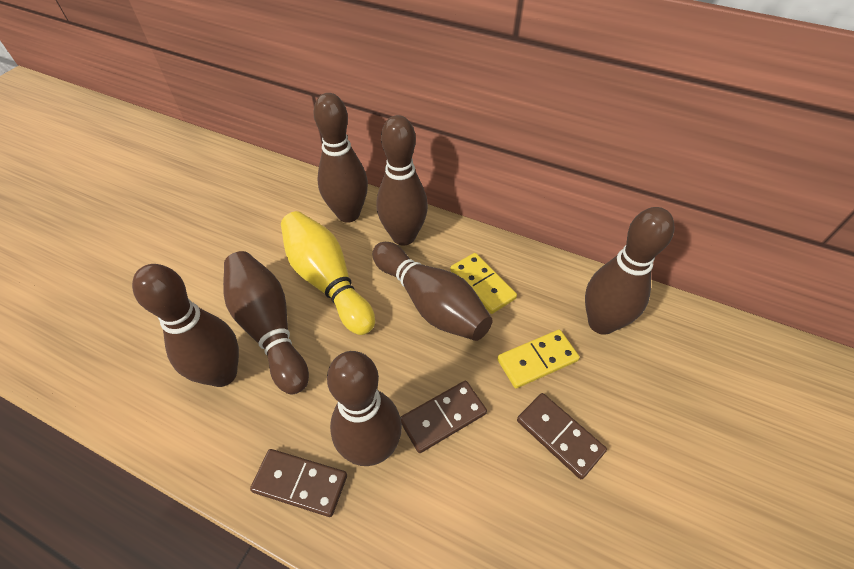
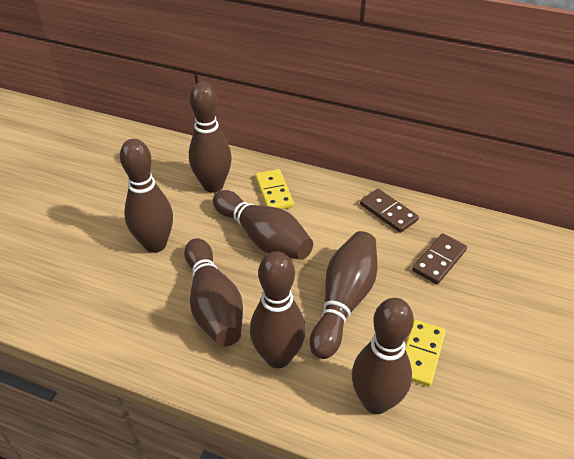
brown domino: [250,449,347,517] [400,381,487,453] [517,393,607,479] = 3 -> [360,189,419,233] [412,233,467,284] = 2
yellow bowling pin: [281,211,375,335] = 1 -> none = 0

